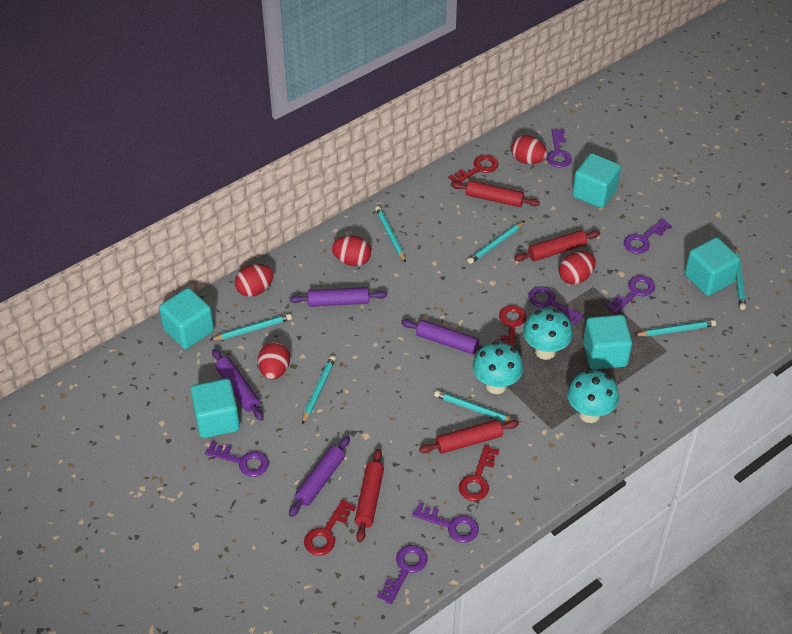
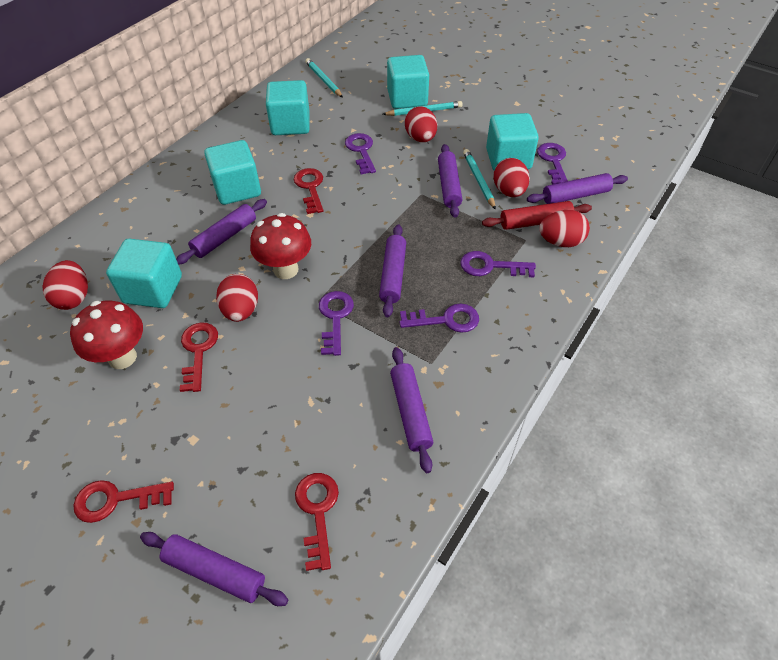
purple key: [205,441,269,477] [377,545,428,605] [412,503,479,543] [528,286,583,325] [547,129,572,168] [606,275,655,314] [624,219,672,254] = 7 -> [319,291,354,356] [345,133,376,174] [400,304,479,333] [460,251,536,277] [537,143,568,185] = 5
purple rolling pin: [212,349,264,421] [289,436,350,517] [290,287,387,307] [401,319,483,354] = 4 -> [140,532,288,606] [176,199,267,265] [379,224,406,317] [390,347,433,473] [438,144,462,218] [527,173,628,204] = 6
red mushroom: none = 0 -> [70,301,143,369] [250,213,311,279] = 2
red rolling pin: [354,449,384,542] [419,420,519,454] [451,180,540,207] [514,230,600,261] = 4 -> [482,201,592,230] = 1
turquoise mushroom: [473,341,523,394] [523,308,573,360] [567,370,619,423] = 3 -> none = 0
turquoise pencil: [210,314,292,340] [302,356,336,424] [375,206,406,263] [434,390,514,422] [467,221,525,264] [635,320,716,337] [734,247,746,310] = 7 -> [305,58,343,98] [383,101,463,116] [463,149,496,210] = 3

